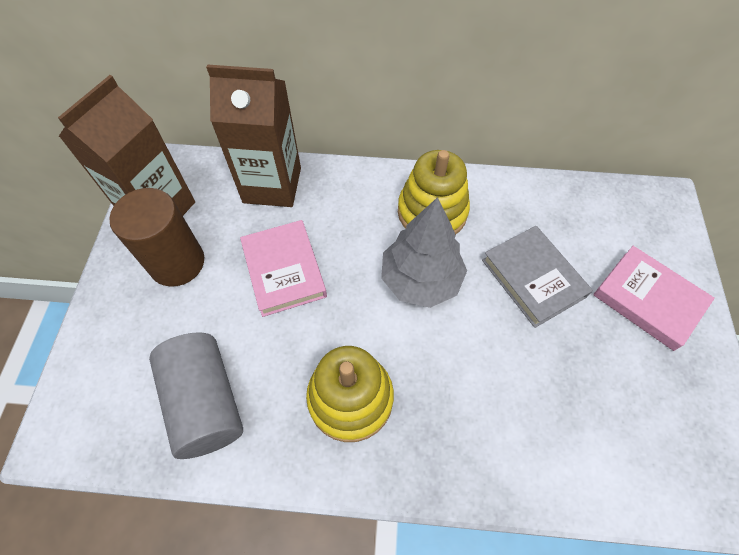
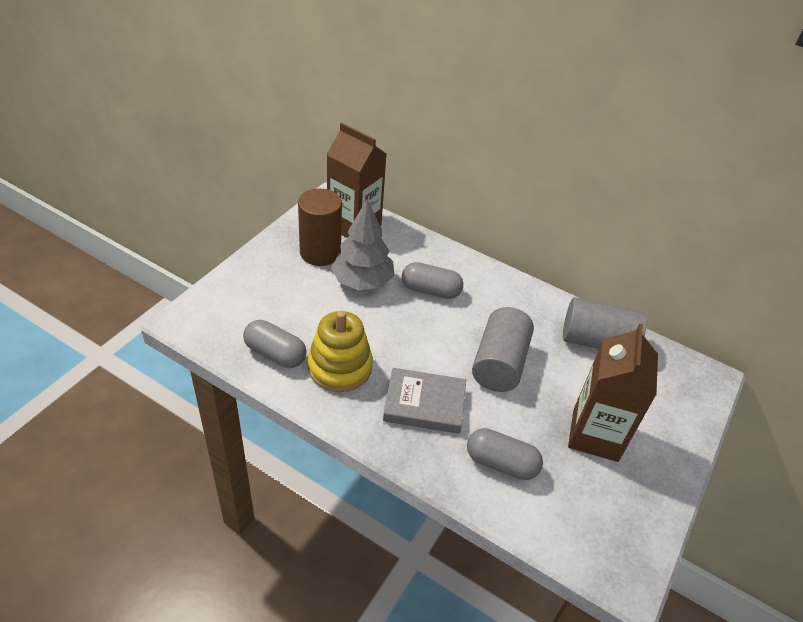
grey capsule: none = 0 -> [243,320,307,368] [402,262,463,299] [467,428,543,480] = 3
grey cylinder: [149,332,243,459] = 1 -> [472,307,534,392] [563,297,647,349] = 2
pink book: [240,220,327,317] [593,246,715,351] = 2 -> none = 0
yellow stacking toy: [306,346,394,442] [398,150,470,235] = 2 -> [308,310,373,392] = 1

